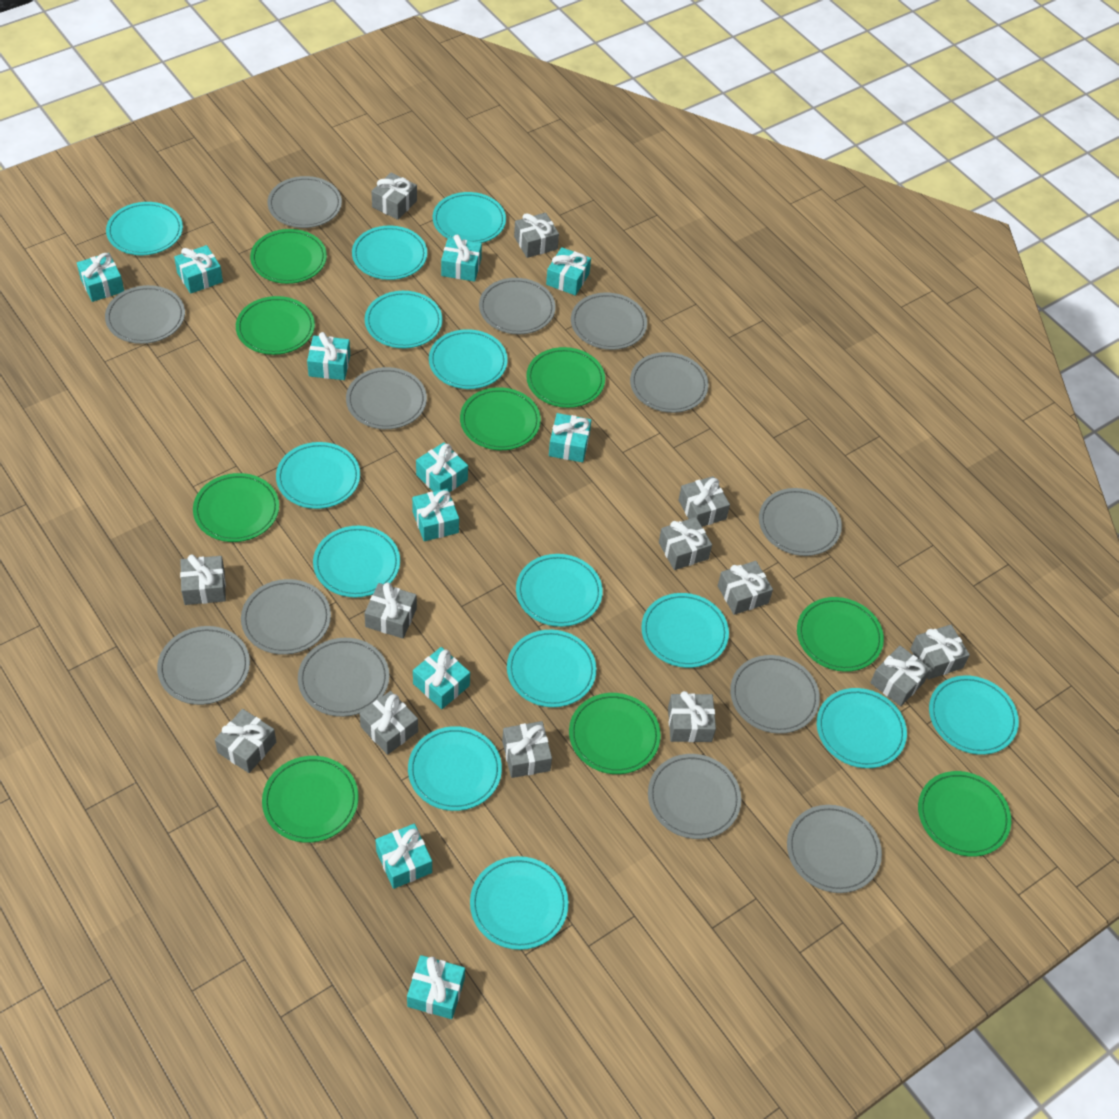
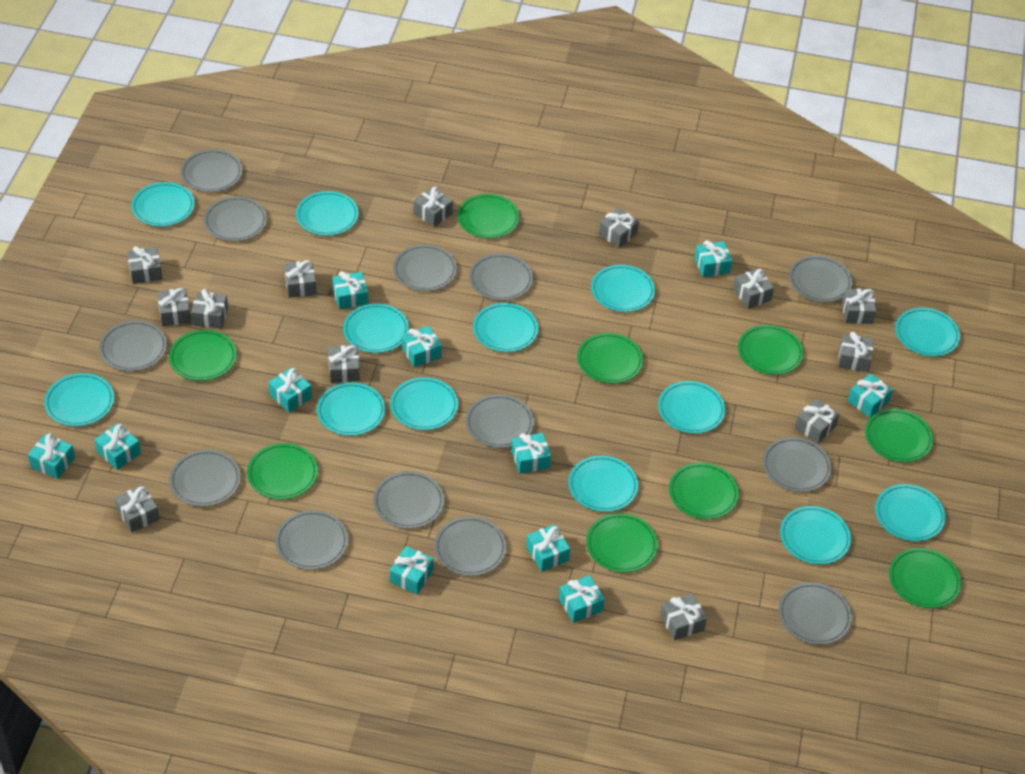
turquoise plate: [106,202,183,255] [276,442,360,509] [313,526,400,597] [352,226,427,280] [365,291,442,348] [408,726,502,811] [429,329,508,389] [433,192,506,243] [470,856,569,950] [507,630,597,707] [516,554,603,627] [641,593,729,668] [817,688,907,768] [929,675,1019,755] = 14 -> [44,373,114,426] [131,182,195,227] [296,191,359,236] [317,382,385,436] [343,304,409,353] [390,377,458,430] [473,303,538,352] [568,456,638,512] [591,265,655,312] [658,381,726,434] [780,506,851,564] [875,484,946,541] [895,308,960,356] = 13

